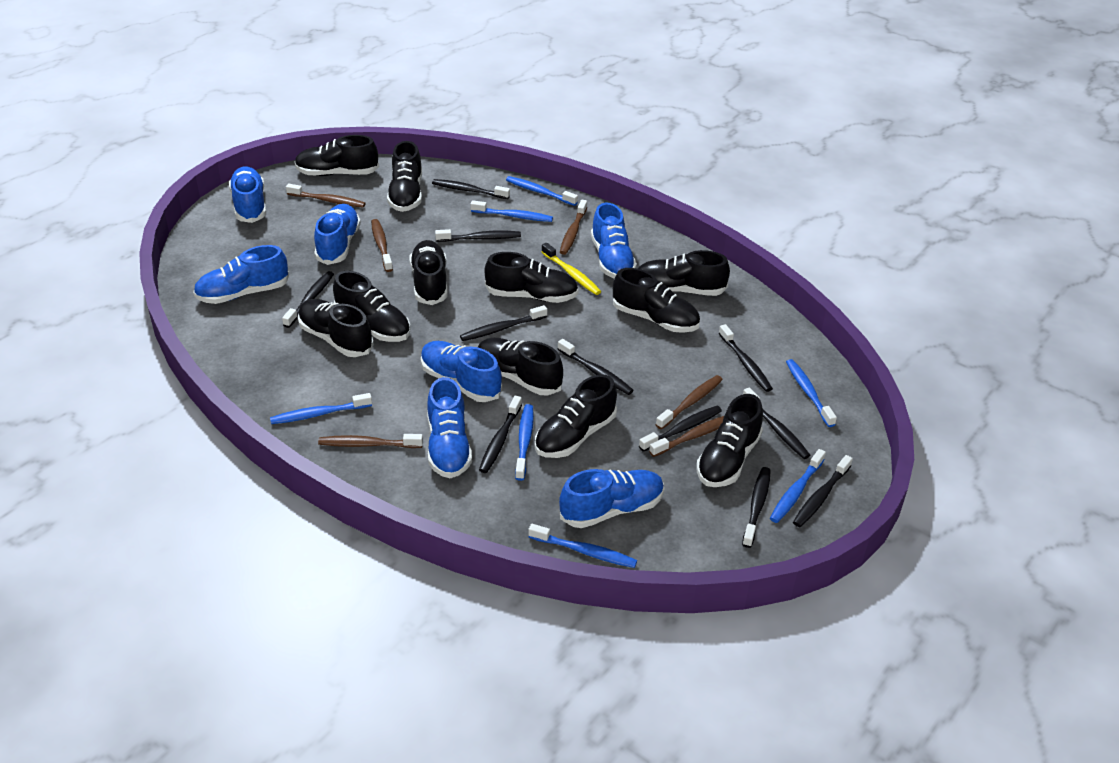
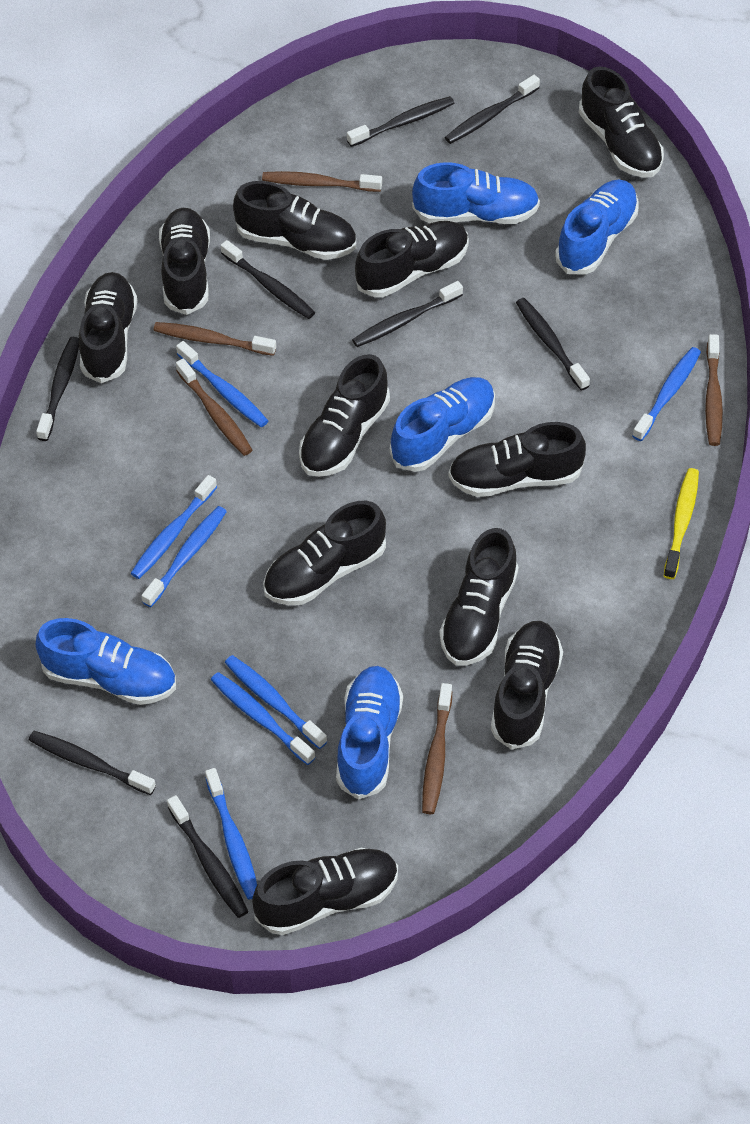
black toothbrush: [282,271,334,328] [432,179,510,199] [435,229,521,242] [460,305,547,341] [479,396,522,473] [558,339,634,395] [639,406,722,452] [719,324,773,392] [742,467,771,548] [743,387,810,459] [793,455,853,527] = 11 -> [29,731,156,795] [36,337,79,441] [167,795,249,918] [221,240,315,319] [347,96,454,147] [352,281,463,347] [445,75,540,144] [516,298,590,391] = 8
blue shoe: [193,245,289,304] [229,166,266,223] [314,204,361,265] [421,341,502,402] [427,377,472,478] [559,469,664,528] [591,203,637,279] = 7 -> [35,618,176,705] [336,666,403,800] [390,377,495,472] [412,162,540,224] [555,179,639,275] = 5
brown toothbrush: [286,184,366,208] [318,434,423,448] [371,219,393,272] [560,200,587,255] [649,416,724,457] [656,375,723,429] = 6 -> [153,322,276,356] [176,358,252,456] [262,171,382,192] [422,683,452,814] [705,334,723,446] = 5

